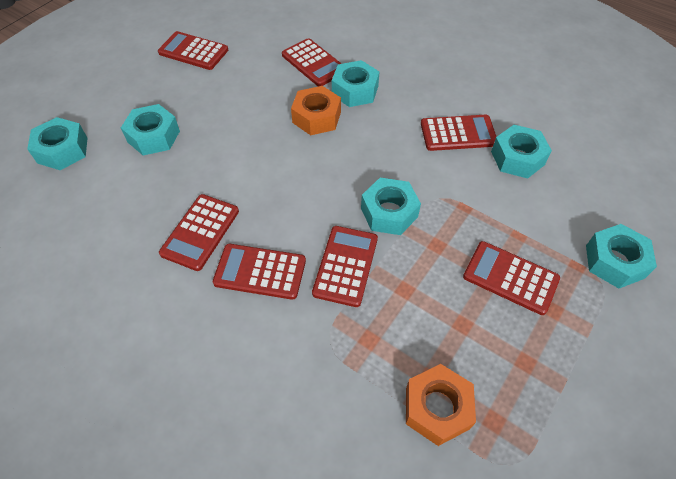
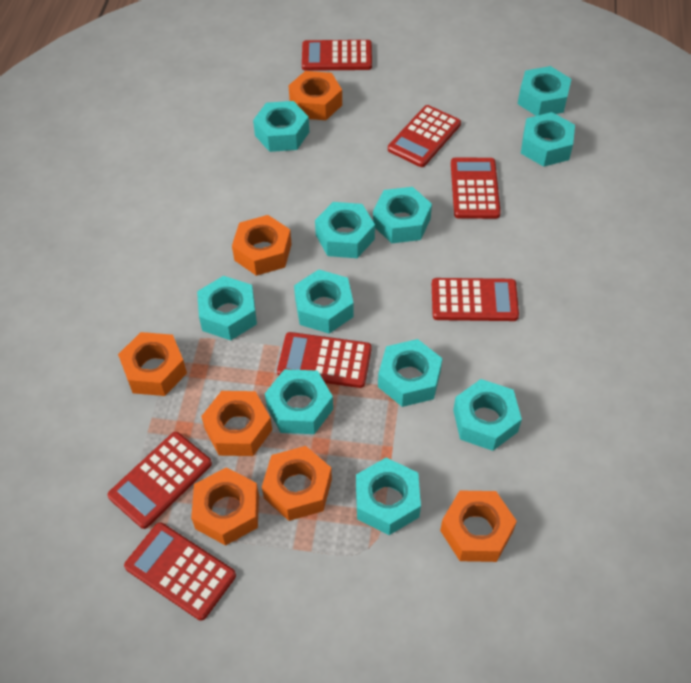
orange nut: [291,86,341,135] [406,364,476,446] = 2 -> [118,332,187,396] [191,467,259,546] [201,391,272,456] [232,215,292,276] [262,446,332,521] [289,71,342,120] [440,490,517,562] = 7
turquoise nut: [27,117,88,170] [121,104,180,156] [332,60,380,107] [361,178,421,235] [491,125,552,179] [586,224,657,288] = 6 -> [197,276,257,340] [253,101,309,152] [265,369,333,434] [294,269,354,334] [315,202,375,258] [356,458,421,535] [373,187,432,243] [378,339,442,407] [453,379,522,451] [518,66,571,116] [521,112,575,167] = 11

